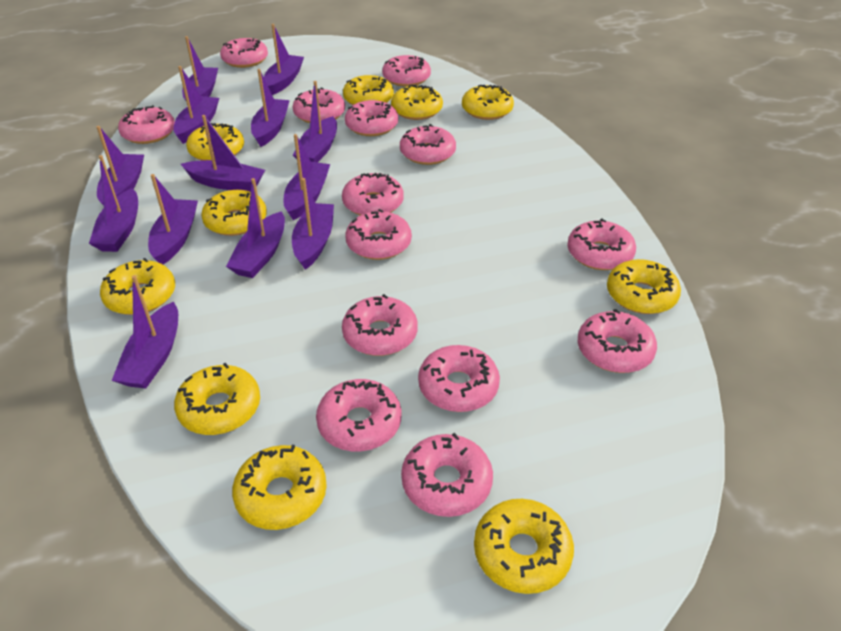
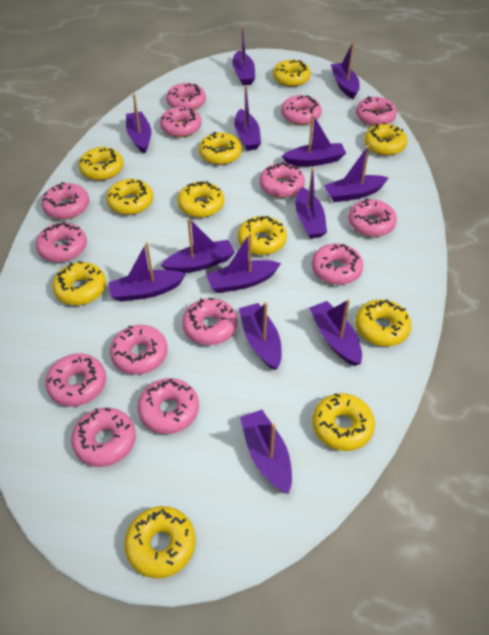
yellow donut: [100,258,175,315] [174,363,260,435] [186,123,244,161] [201,190,267,236] [232,445,327,530] [343,75,394,105] [391,85,443,120] [462,85,514,120] [474,499,574,594] [607,259,681,314] = 10 -> [52,261,106,305] [79,147,124,181] [106,179,153,215] [124,506,196,578] [178,181,224,218] [199,132,242,165] [238,216,287,255] [273,60,311,87] [312,393,375,451] [355,299,411,346] [364,123,407,156] = 11

